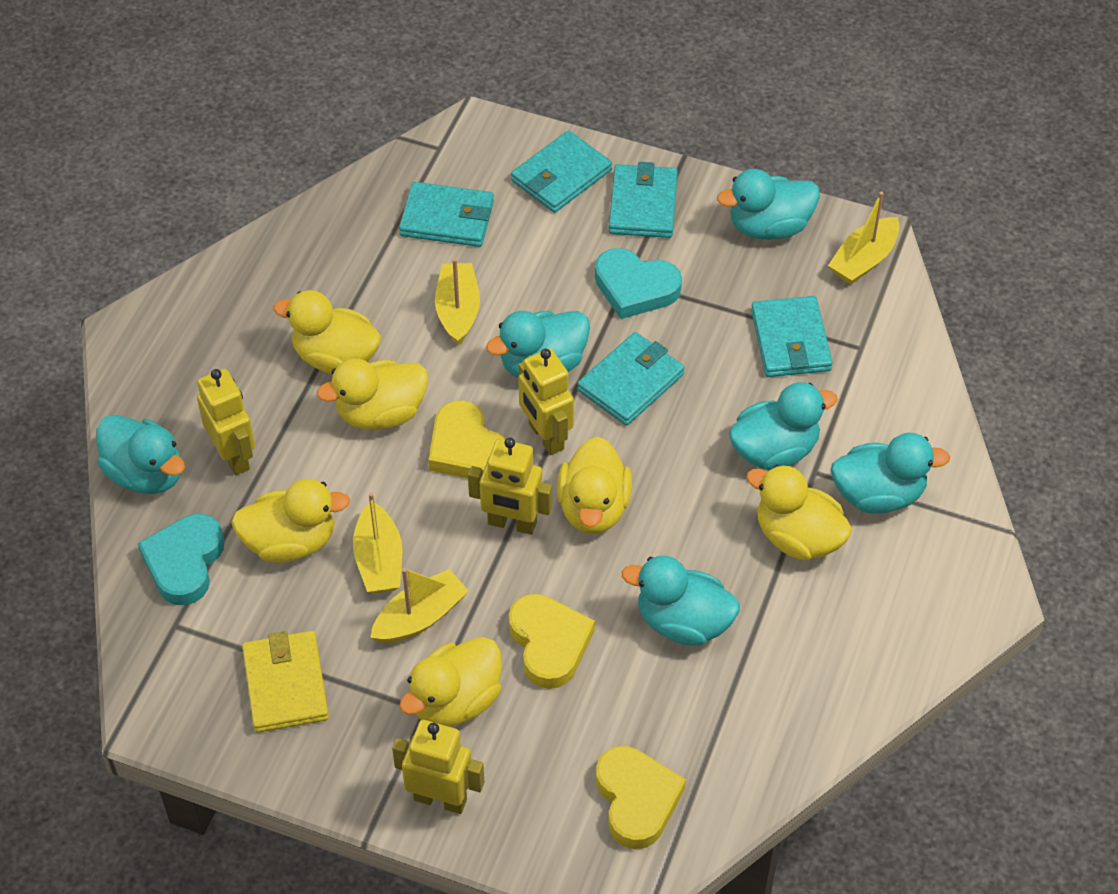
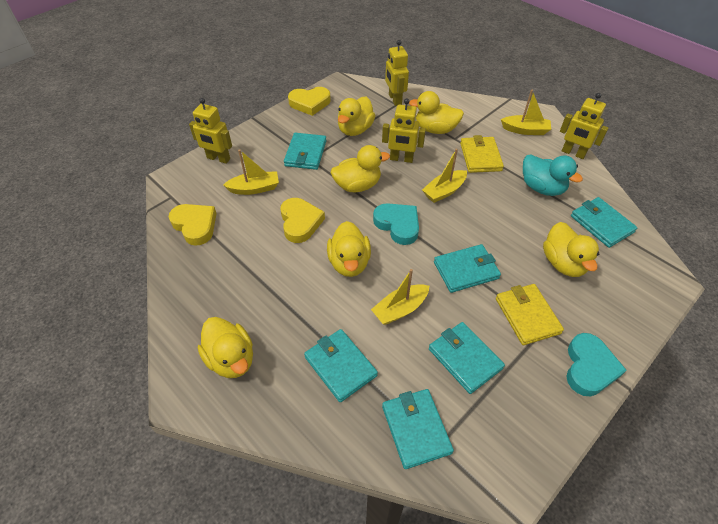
turquoise duck: [96,415,185,494] [486,311,590,377] [622,556,740,646] [717,169,820,240] [729,382,838,470] [831,433,950,514] = 6 -> [523,154,583,196] = 1
turquoise wallet: [399,182,494,247] [511,130,612,213] [577,332,685,426] [609,162,678,238] [751,296,833,377] = 5 -> [284,133,327,170] [304,329,378,402] [382,389,454,469] [429,322,505,394] [434,244,501,293] [571,197,638,248] = 6
yellow wallet: [242,631,329,733] = 1 -> [460,135,504,173] [496,284,564,345] = 2

